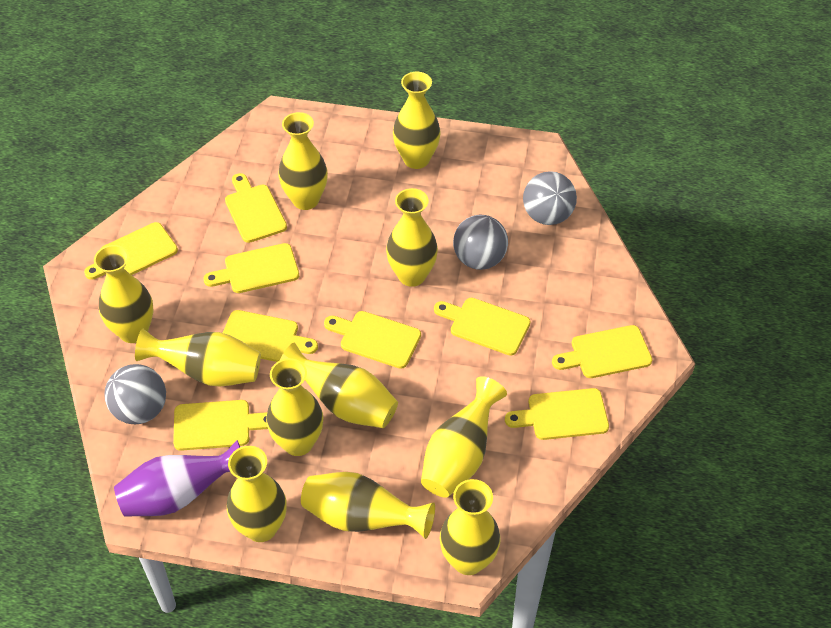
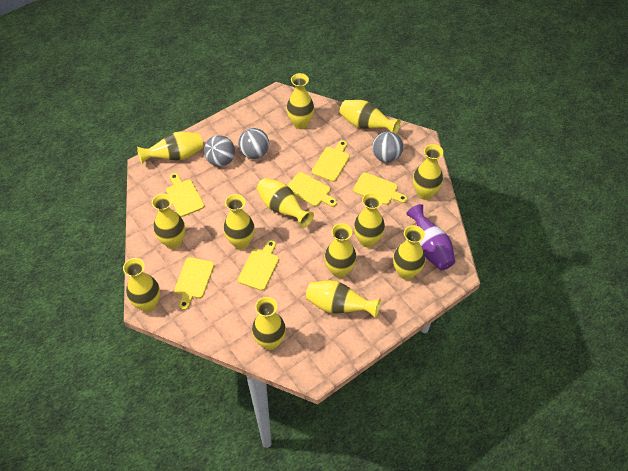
yellow cutting board: [84,222,178,280] [173,400,268,451] [203,243,299,293] [223,310,318,362] [225,173,287,243] [324,311,421,369] [434,298,531,356] [505,388,609,440] [552,325,652,378] = 9 -> [166,173,204,217] [174,257,214,310] [238,240,279,291] [288,172,337,207] [312,140,350,182] [353,172,408,205] = 6
yellow vase: [94,245,153,343] [135,329,261,386] [227,446,287,542] [266,358,323,456] [278,112,328,210] [280,343,398,428] [301,472,435,539] [386,188,438,287] [393,72,440,169] [421,376,507,498] [440,479,501,575] = 11 -> [123,258,160,312] [137,131,203,164] [152,194,185,249] [223,194,255,249] [252,297,286,350] [257,178,314,228] [287,73,314,129] [306,280,381,318] [324,223,357,278] [340,100,401,134] [354,192,385,248] [393,225,425,280] [413,144,443,200] = 13

